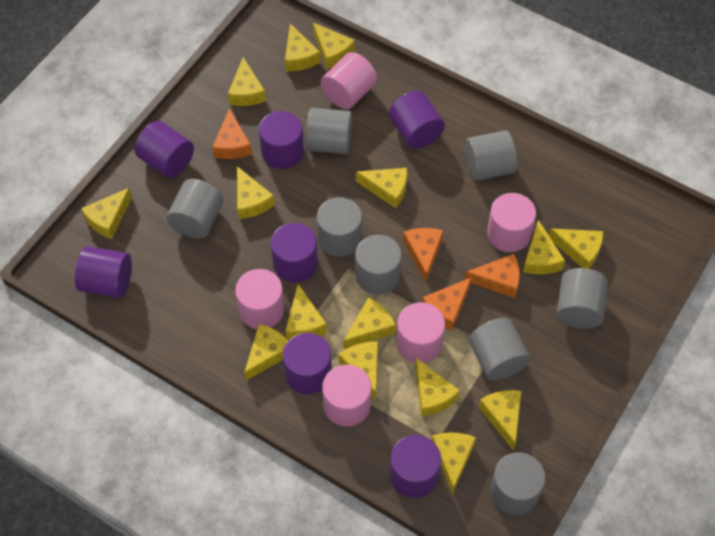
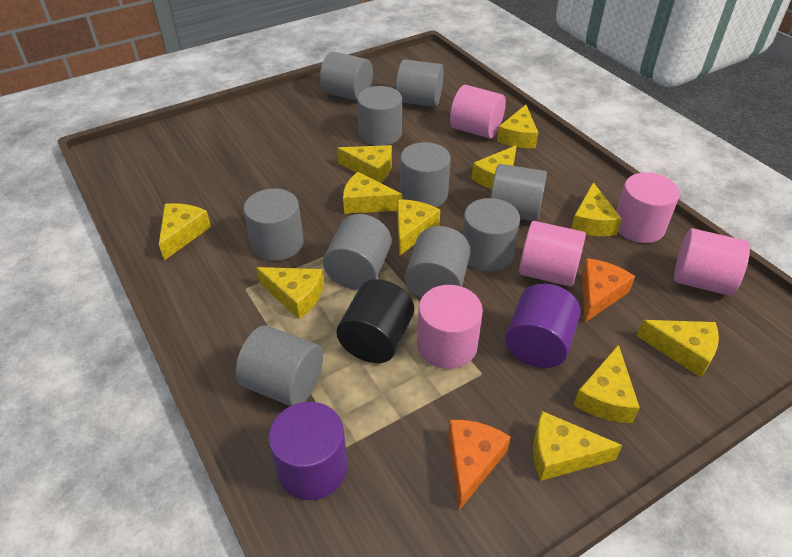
black cylinder: none = 0 -> [337,279,414,363] = 1
grey cylinder: [167,179,224,239] [306,108,352,154] [317,197,362,257] [355,235,402,295] [465,131,517,181] [469,318,530,381] [490,452,546,515] [557,268,608,329] = 8 -> [235,325,323,406] [243,188,303,261] [320,52,373,101] [323,214,391,290] [357,86,402,146] [396,59,444,107] [400,142,451,207] [405,226,471,299] [462,198,520,272] [490,164,547,221] = 10
orange cheese: [212,108,252,159] [403,228,443,282] [422,278,471,331] [465,254,520,298] = 4 -> [448,420,511,510] [582,258,635,322] = 2
purple cylinder: [75,246,132,298] [135,121,194,178] [259,111,304,169] [271,223,318,283] [283,333,332,394] [389,91,445,149] [390,435,441,498] = 7 -> [268,402,348,500] [505,283,580,368] = 2
yellow cheese: [81,188,132,239] [228,57,266,106] [237,166,275,219] [244,324,288,381] [285,23,320,71] [285,284,327,340] [313,23,355,69] [338,341,378,400] [343,297,396,349] [356,168,407,208] [415,358,460,417] [432,432,476,495] [479,390,521,451] [523,220,565,274] [549,228,603,269] = 15 -> [159,203,211,260] [256,267,324,319] [337,145,392,183] [343,172,402,214] [397,199,440,256] [471,145,517,190] [497,105,538,148] [533,411,623,481] [571,182,622,236] [574,345,640,423] [636,320,719,377] = 11

